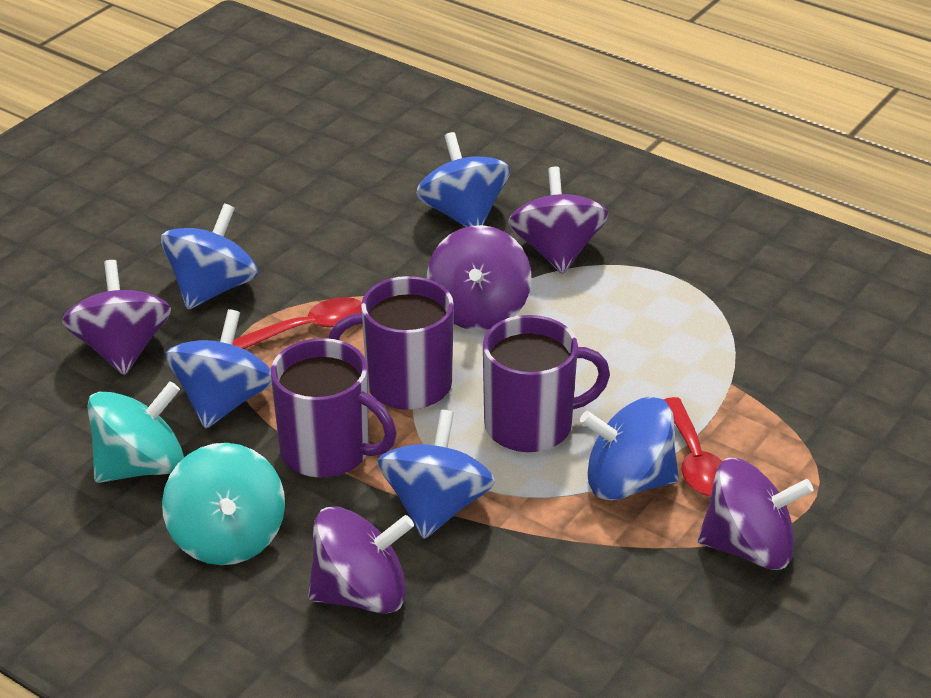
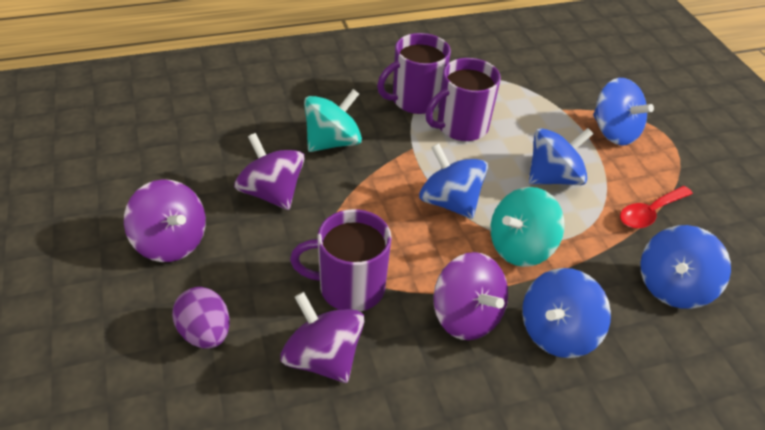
purple egg: none = 0 -> [172,287,230,349] = 1
purple spinning top: [62,260,171,375] [308,506,414,614] [427,225,532,330] [508,167,608,274] [698,458,813,570] = 5 -> [124,179,206,262] [234,133,305,210] [280,292,365,383] [433,252,508,340] = 4
red spoon: [232,297,362,349] [663,397,723,496] = 2 -> [620,186,693,228] = 1

